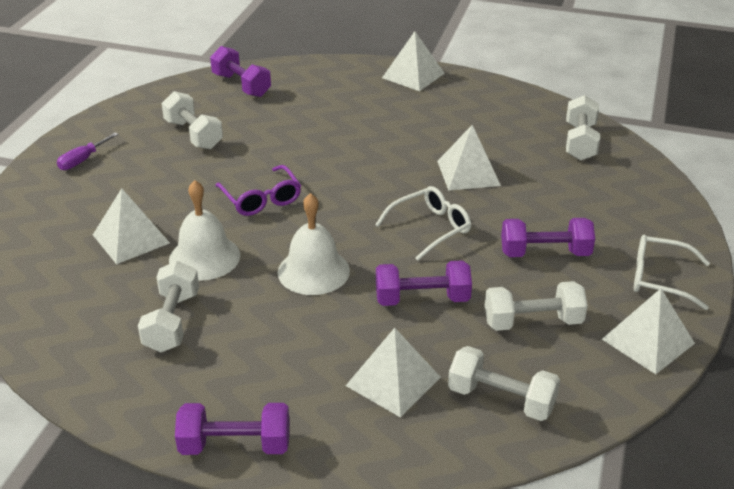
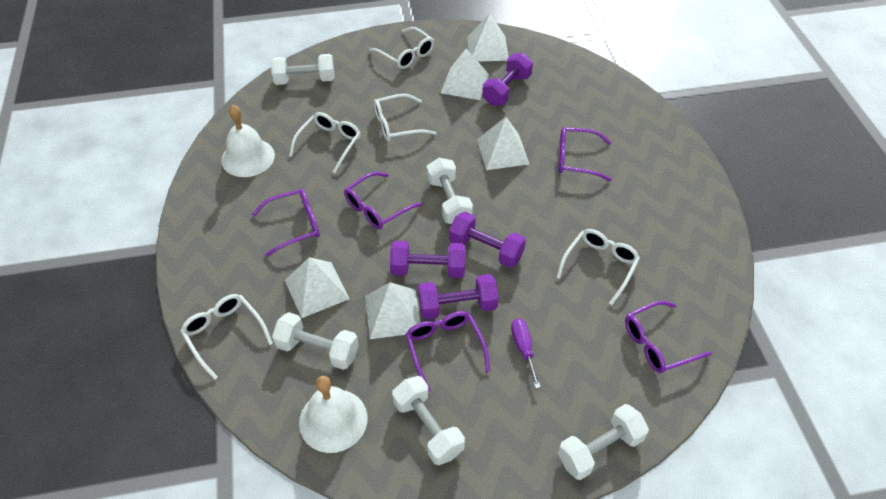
purple glasses: [215,165,301,216] = 1 -> [252,189,320,257] [344,172,423,229] [406,311,490,392] [559,127,612,182] [625,301,712,373] = 5
white glasses: [375,186,471,261] [634,235,710,310] = 2 -> [180,294,273,380] [289,112,361,173] [369,27,434,69] [374,94,436,142] [556,229,640,305] = 5

